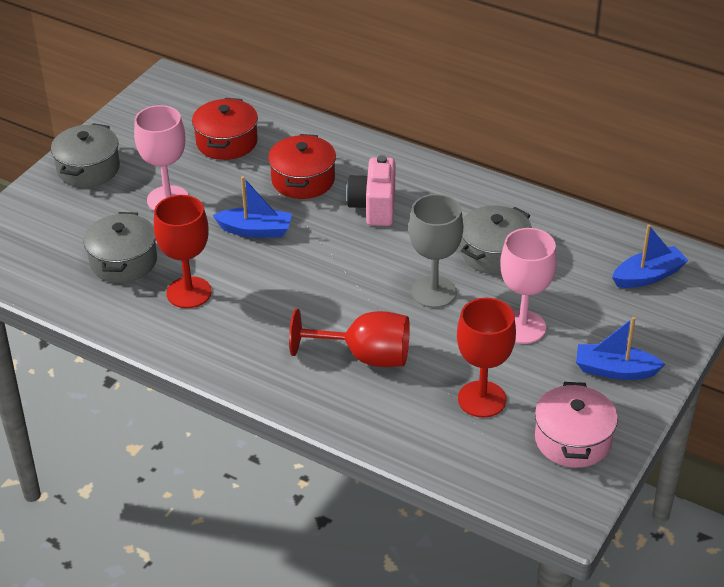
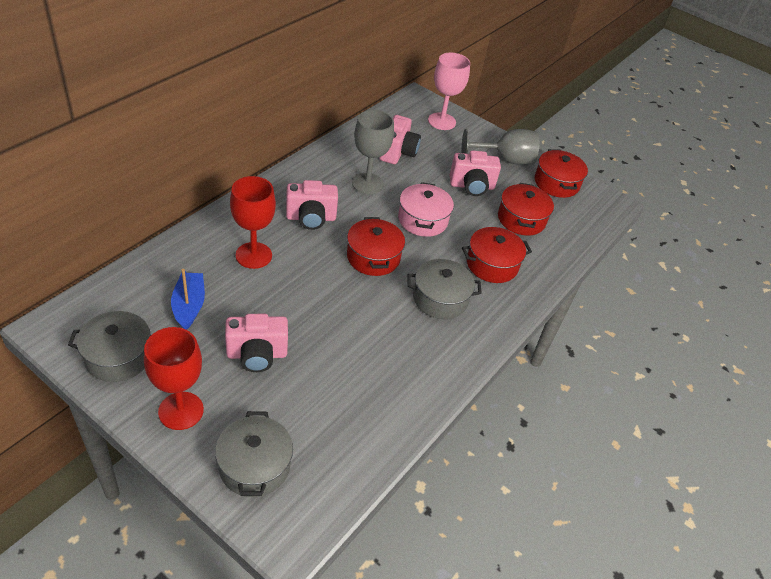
blue boat: [213,176,292,238] [576,317,665,380] [612,224,689,288] = 3 -> [171,269,205,330] = 1
grey goblet: [409,194,463,308] = 1 -> [352,110,394,194] [462,129,539,165] = 2
pink camera: [346,155,395,226] = 1 -> [225,314,288,372] [286,180,338,230] [379,115,421,164] [450,150,501,196] = 4
pink goblet: [134,105,188,211] [500,228,557,344] = 2 -> [428,53,470,130] = 1
red goblet: [154,195,212,308] [289,309,410,367] [457,298,516,417] = 3 -> [144,327,204,430] [230,176,276,269] = 2
red pot: [192,98,258,160] [268,134,336,199] = 2 -> [347,217,405,276] [462,227,532,283] [498,183,554,236] [535,149,588,198] = 4

